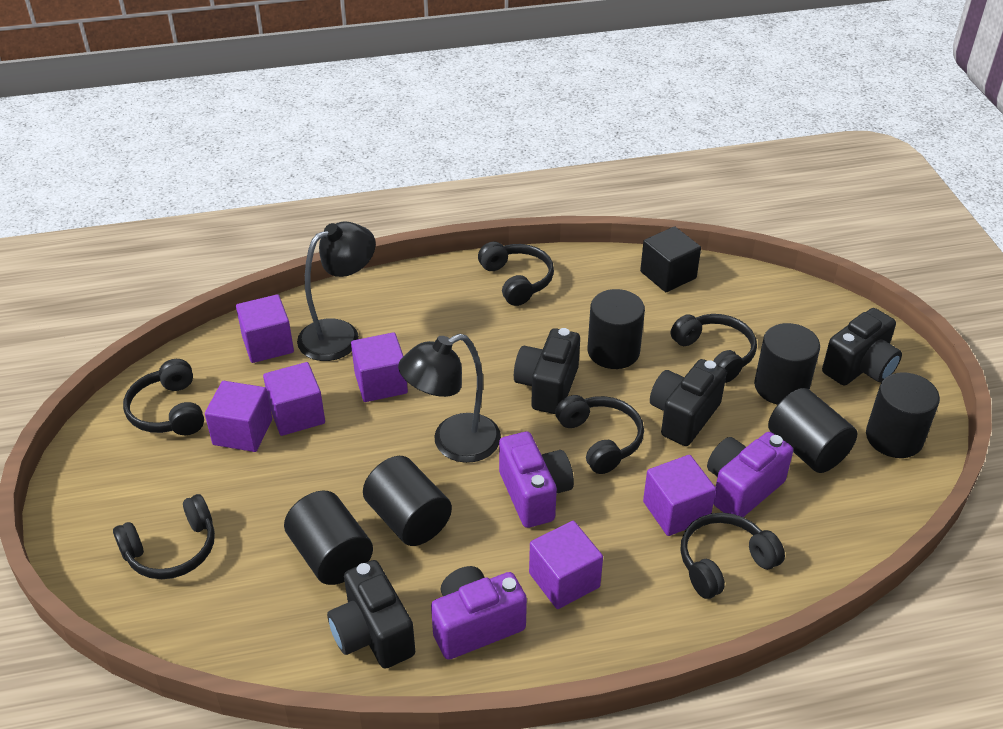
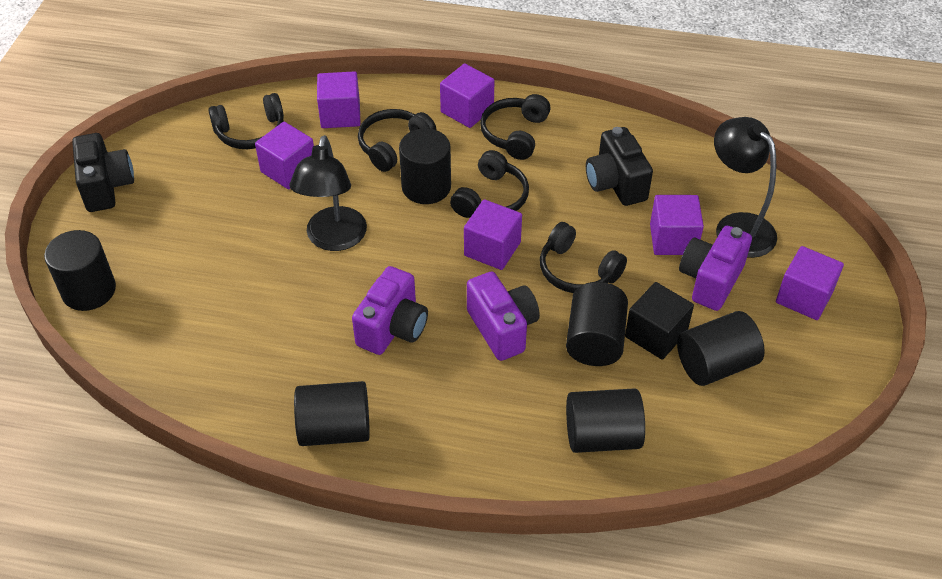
black camera: [327,560,415,669] [514,328,580,414] [650,359,727,446] [822,308,902,386] = 4 -> [72,133,134,212] [586,127,653,206] = 2
black headphones: [113,494,215,579] [123,359,204,435] [478,241,554,306] [555,395,644,474] [670,314,757,383] [680,513,785,599] = 6 -> [208,93,284,149] [358,109,437,172] [450,150,529,218] [480,94,551,160] [540,222,627,293] = 5

